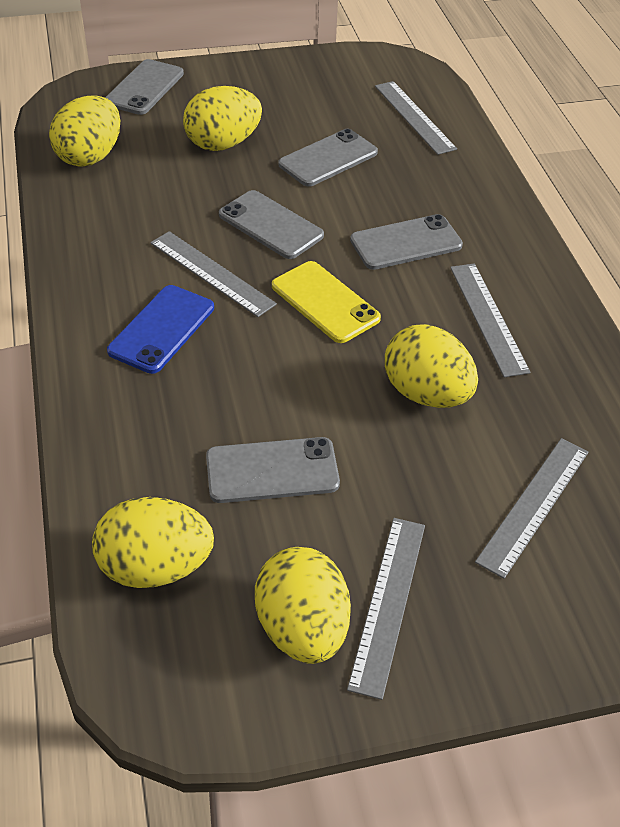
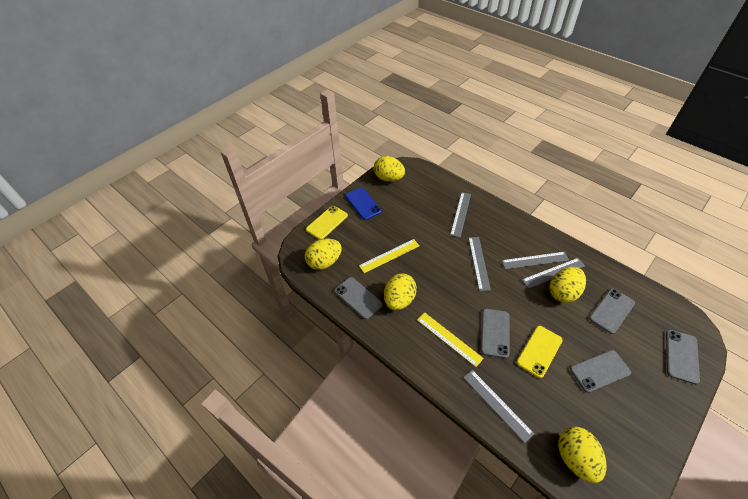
yellow phone: [272,261,381,343] = 1 -> [306,206,348,240] [517,326,563,378] = 2
yellow ruler: none = 0 -> [359,239,419,273] [417,312,484,367] = 2

